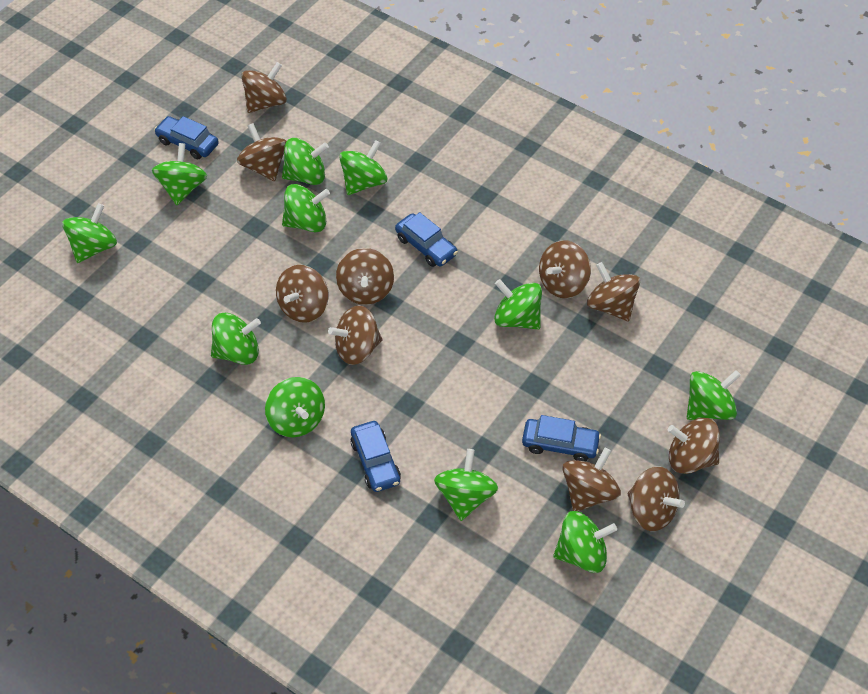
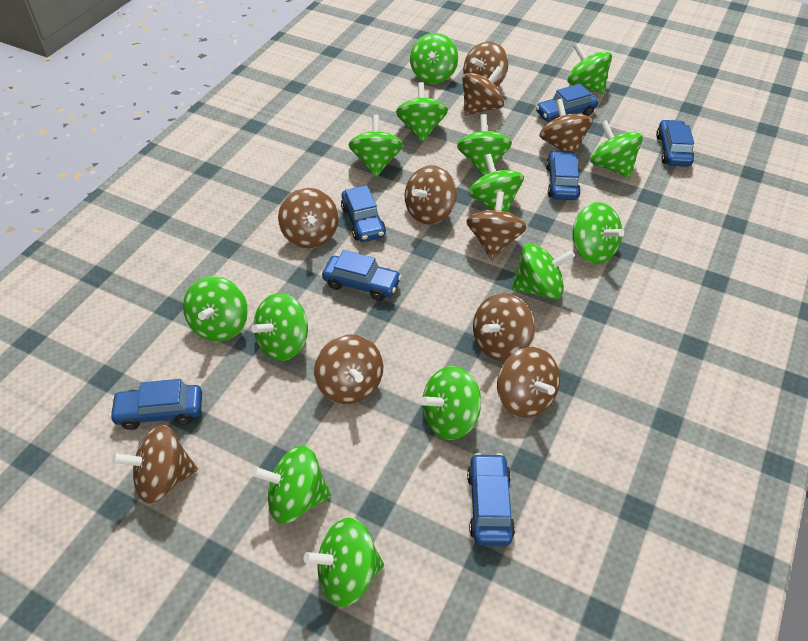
blue car: [154,116,219,159] [350,421,401,492] [395,212,458,267] [522,415,601,461] = 4 -> [109,379,202,430] [322,250,402,301] [341,185,386,242] [467,453,515,546] [536,84,598,122] [546,150,581,200] [656,120,694,167] = 7
green spinning top: [62,203,117,263] [152,143,207,205] [211,313,261,365] [265,377,325,437] [282,138,329,185] [282,184,330,232] [339,140,387,195] [434,449,498,521] [494,279,542,330] [553,511,617,573] [687,370,741,420] = 11 -> [183,276,248,342] [251,293,308,361] [252,445,331,524] [303,518,384,607] [349,115,403,177] [396,82,448,142] [410,33,458,84] [421,366,481,440] [457,114,512,176] [468,154,524,212] [512,243,575,299] [567,43,612,94] [572,202,624,264] [590,120,643,178] = 14

